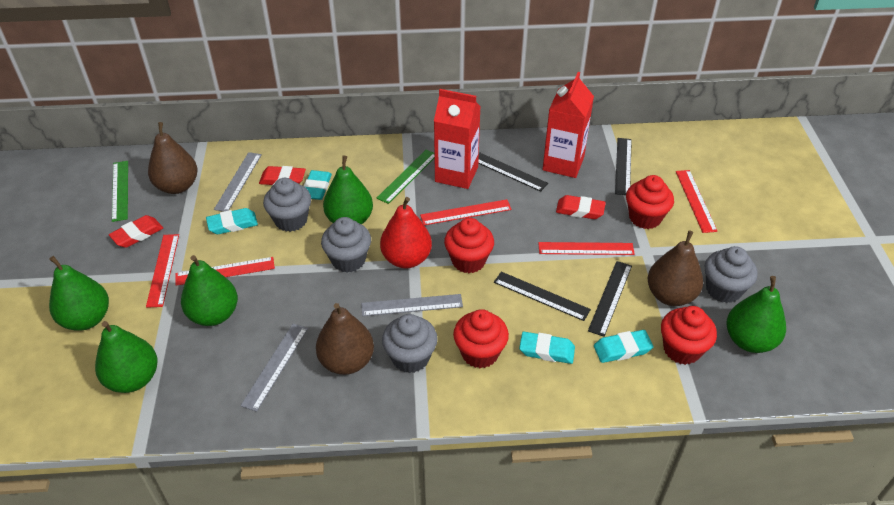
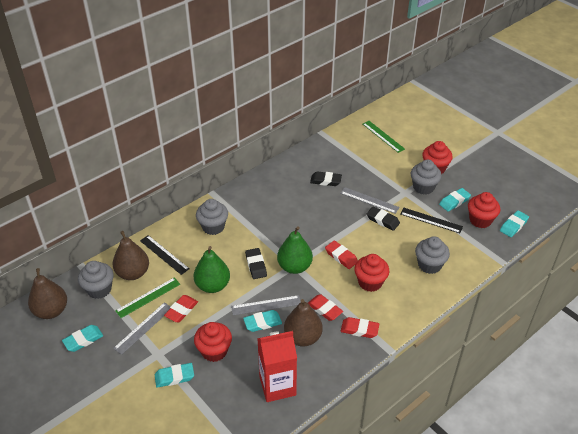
black eraser: none = 0 -> [245,248,267,279] [310,171,342,186] [367,206,400,231] = 3
black ruler: [478,152,548,192] [494,272,591,321] [588,261,632,337] [615,138,632,195] = 4 -> [140,235,190,275] [400,208,463,233] = 2
green pear: [49,256,109,331] [95,321,157,393] [181,255,238,326] [323,156,373,225] [727,276,786,353] = 5 -> [194,246,230,293] [277,226,313,274] = 2
red carton: [434,89,481,189] [543,72,594,178] = 2 -> [257,331,297,402] = 1
red eraser: [109,215,163,248] [259,166,306,186] [556,195,606,219] = 3 -> [164,295,198,322] [308,294,343,321] [325,240,358,269] [341,317,379,338] = 4
red pear: [380,197,432,268] = 1 -> none = 0
red ruler: [146,234,179,308] [175,257,275,286] [420,199,512,225] [538,242,635,255] [676,170,718,233] = 5 -> none = 0
turquoise eraser: [206,208,258,234] [304,170,332,200] [519,332,575,364] [594,330,654,363] = 4 -> [62,325,103,352] [155,363,194,388] [243,310,282,332] [439,188,471,212] [500,210,529,237] = 5

